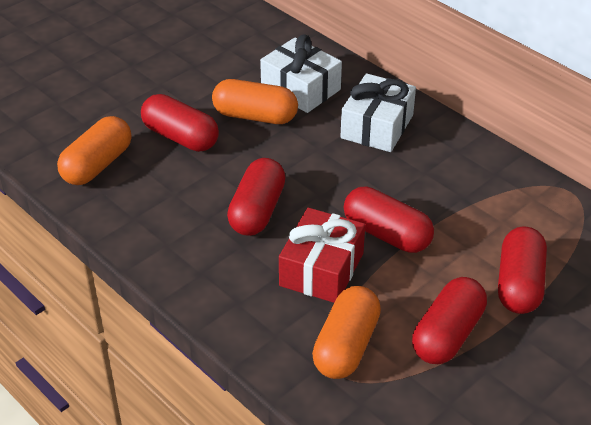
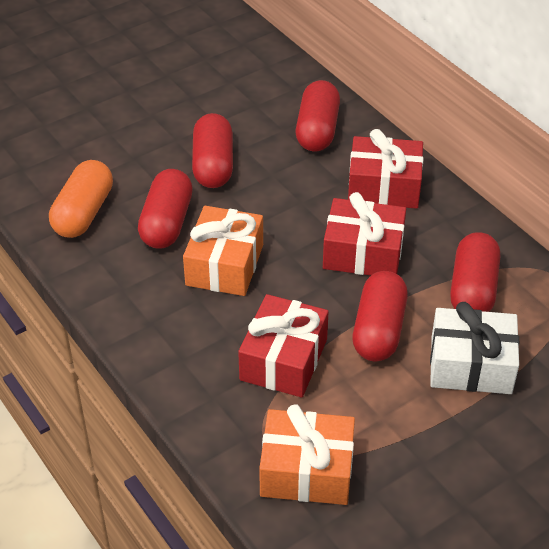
orange capsule: [57,116,131,185] [212,79,298,124] [312,286,381,379] = 3 -> [49,160,113,238] = 1
orange gift: none = 0 -> [183,206,263,296] [259,404,355,505] = 2
red gift: [279,208,365,303] = 1 -> [238,294,329,397] [323,192,406,275] [348,129,423,209] = 3
white gift: [260,35,342,113] [340,73,416,152] = 2 -> [430,302,519,394] = 1

